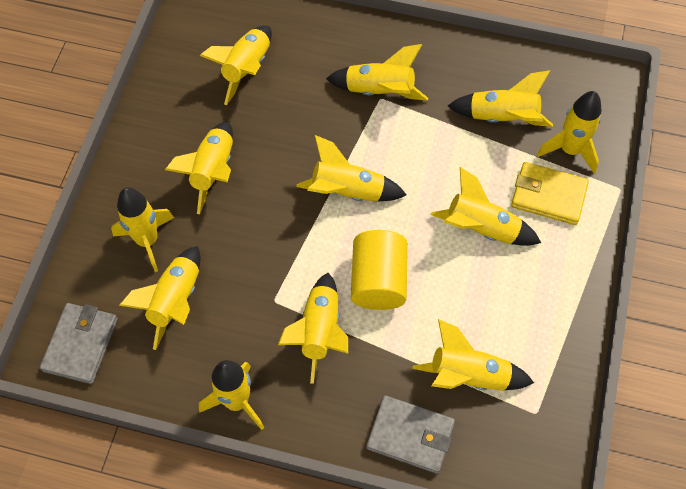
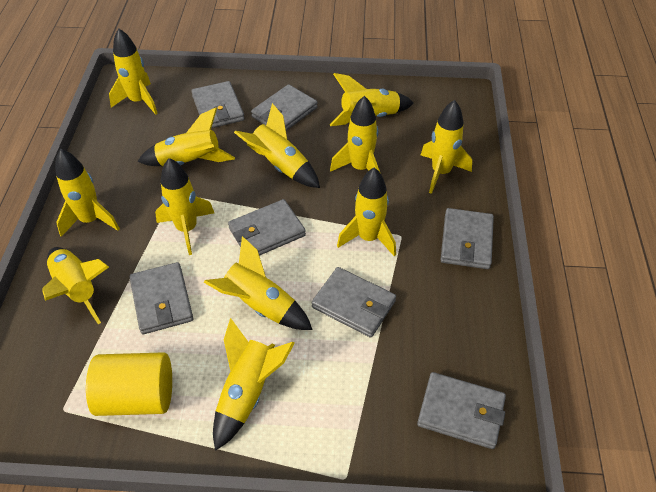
grey wallet: [40,303,118,384] [366,395,455,474] = 2 -> [130,262,193,334] [191,81,245,128] [228,199,306,256] [251,84,318,131] [312,267,396,338] [417,372,506,449] [441,208,494,269] = 7
yellow wallet: [511,162,589,225] = 1 -> none = 0

